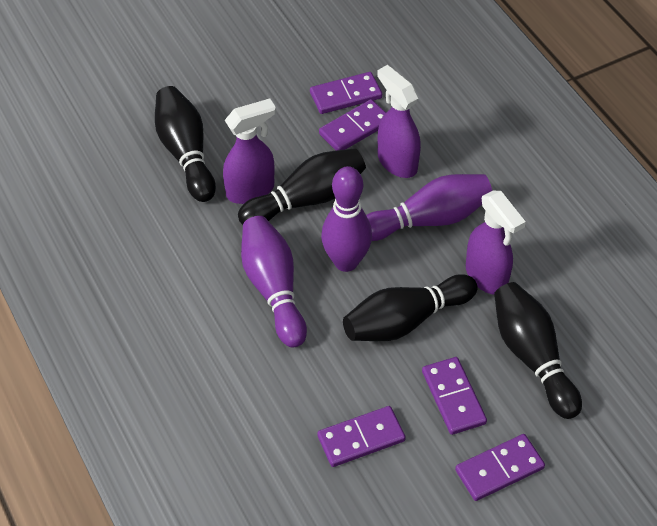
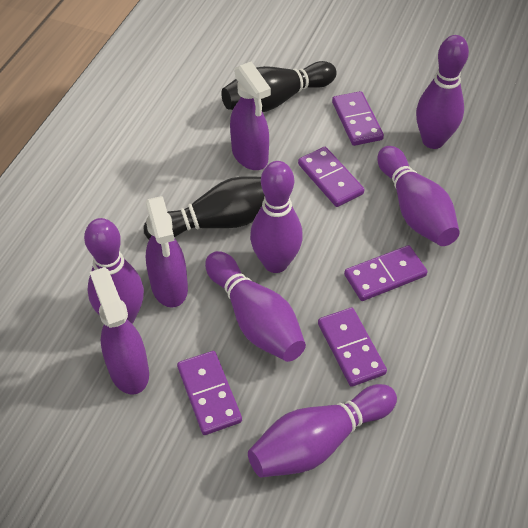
black bowling pin: [155,86,216,202] [238,148,366,225] [343,274,478,341] [494,282,582,419] = 4 -> [144,176,265,239] [221,61,337,112] = 2
purple bowling pin: [241,216,307,348] [321,166,372,272] [366,174,492,241] = 3 -> [84,218,144,324] [205,251,306,362] [248,384,397,478] [250,161,303,273] [377,146,460,246] [416,35,469,149] = 6

